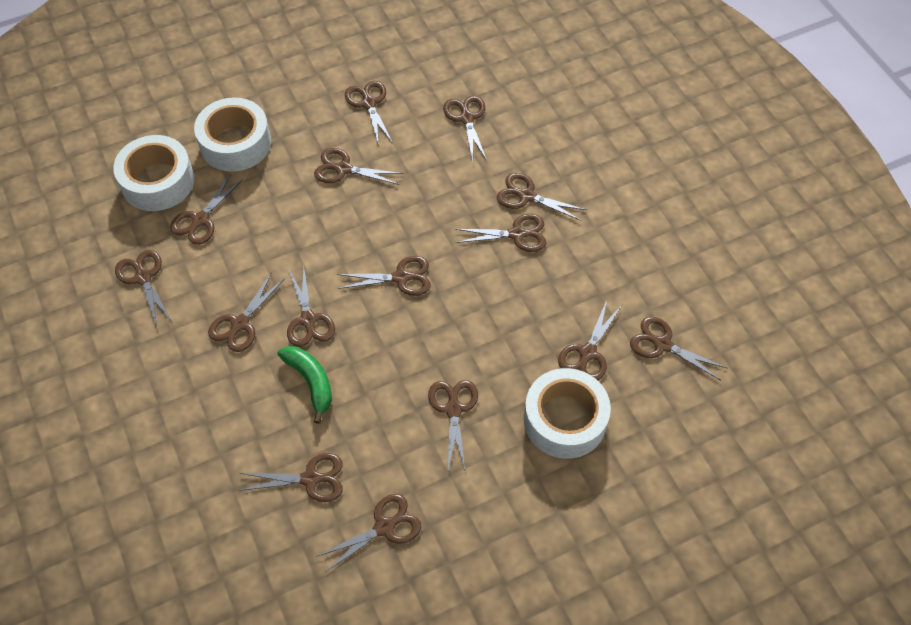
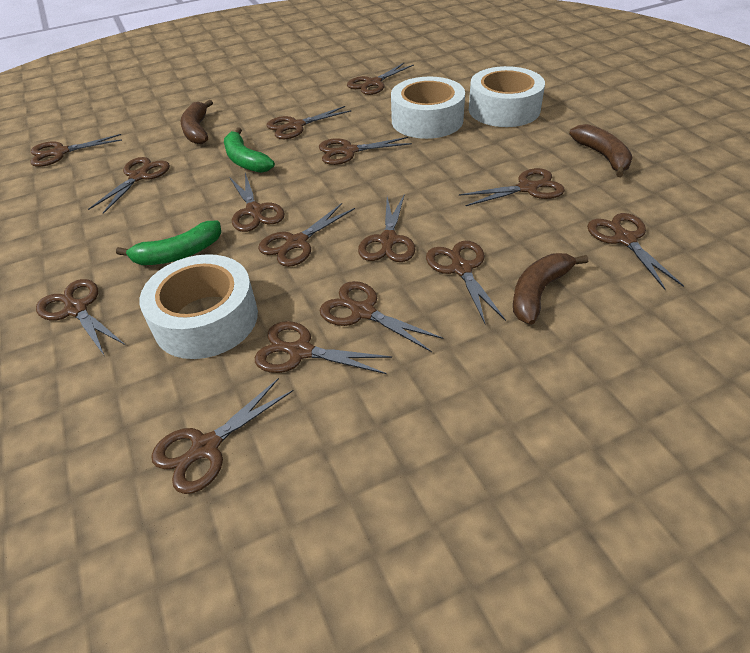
brown banana: none = 0 -> [180,100,213,144] [513,253,588,325] [569,124,633,177] = 3
green banana: [278,346,332,424] = 1 -> [116,221,221,265] [224,128,275,173] = 2

